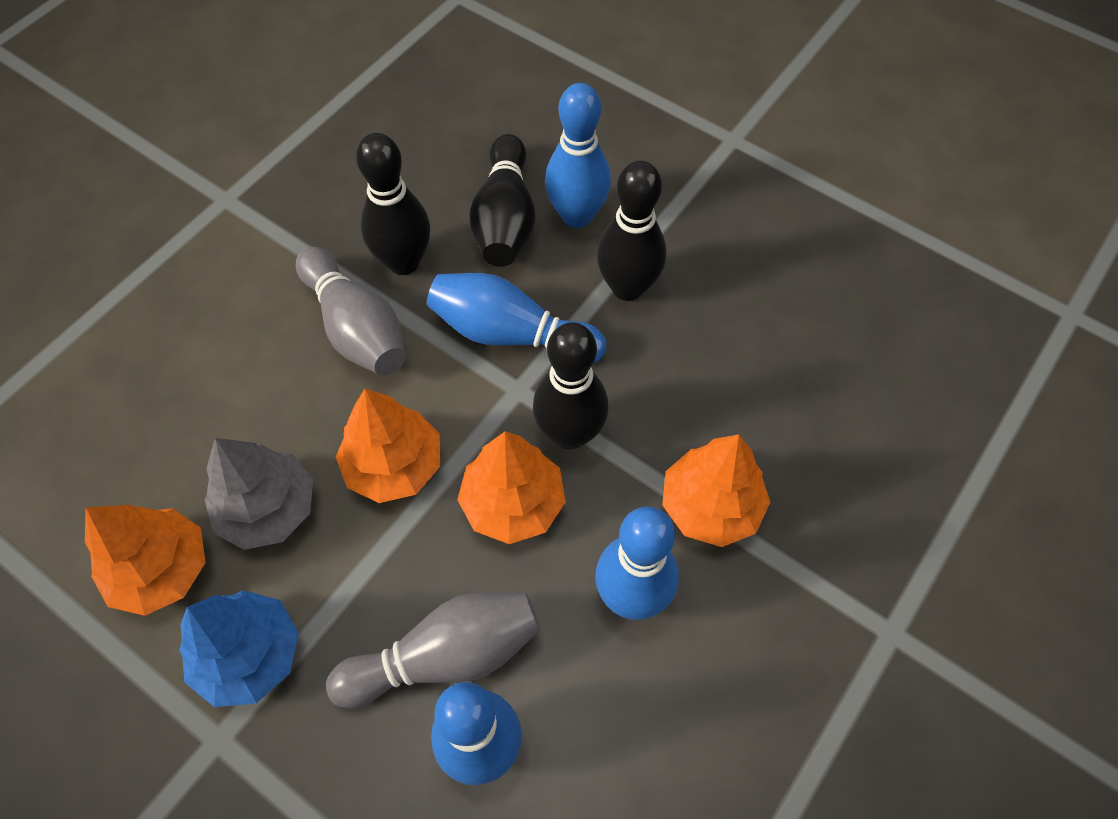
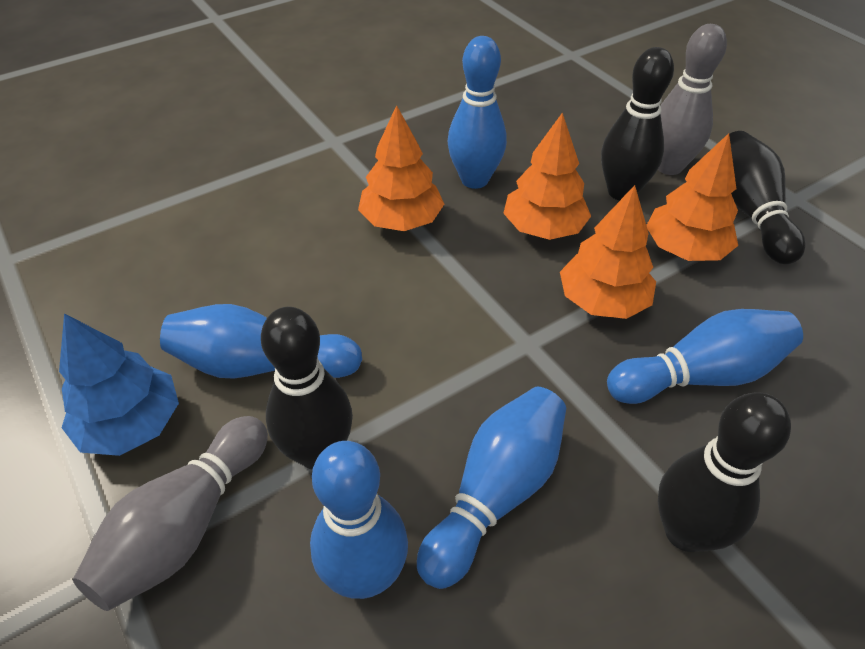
blue bowling pin: [427,273,606,363] [431,682,522,785] [545,83,611,228] [595,506,679,620] = 4 -> [160,304,362,379] [310,441,408,599] [417,387,566,589] [447,36,507,189] [607,309,803,404] = 5
grey tree: [205,438,313,550] = 1 -> none = 0

